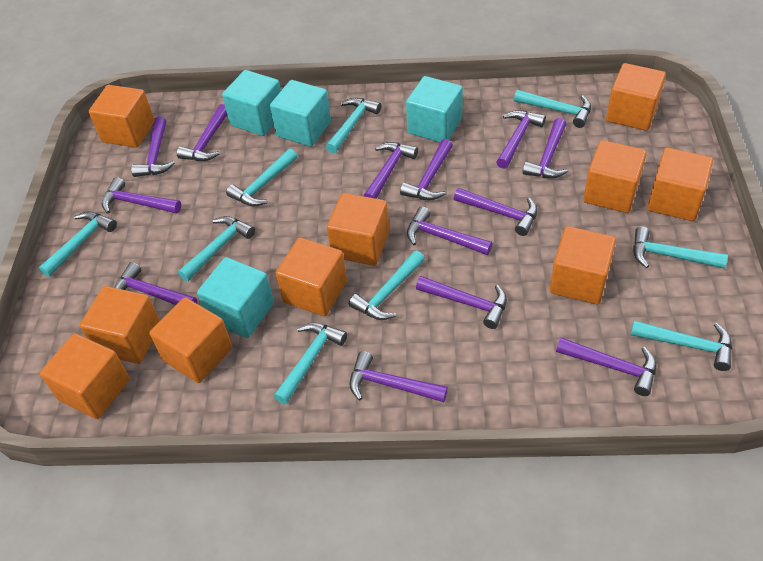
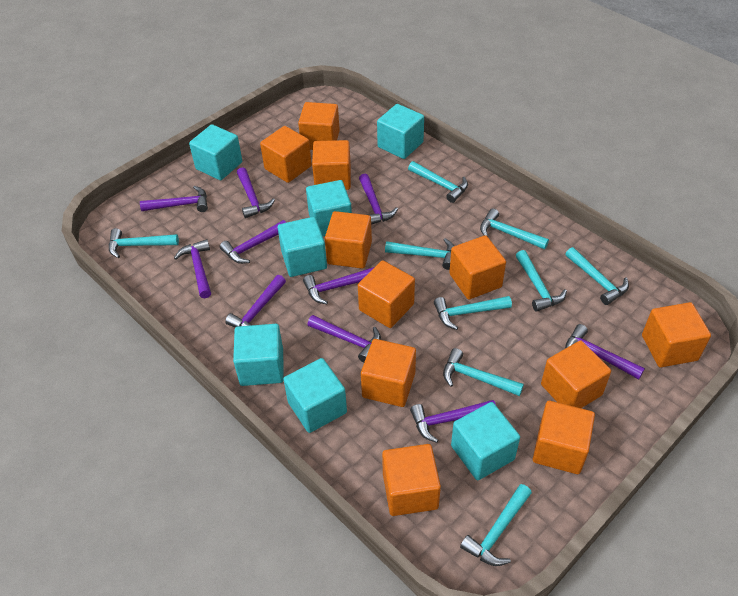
orange cube: [40,333,130,419] [80,286,160,364] [89,85,154,148] [149,297,232,383] [276,238,347,316] [327,193,389,266] [550,226,616,304] [583,140,647,213] [606,63,666,131] [647,148,713,221] = 10 -> [260,126,312,183] [298,102,340,150] [312,140,351,190] [325,211,372,269] [358,261,415,328] [361,339,416,407] [382,444,441,516] [449,235,506,300] [533,401,595,474] [541,340,611,408] [642,302,711,367] = 11
purple hammer: [102,177,181,213] [114,262,198,305] [131,116,175,177] [177,104,227,161] [349,351,448,402] [364,142,418,199] [400,139,453,200] [407,207,492,255] [416,276,507,329] [454,188,537,236] [496,110,546,169] [522,118,568,179] [556,337,656,396] = 13 -> [140,186,208,212] [174,239,211,298] [220,220,286,264] [225,275,286,327] [237,167,275,218] [303,267,374,304] [308,315,381,362] [359,174,398,225] [410,400,496,443] [565,324,645,380] = 10
turquoise cube: [197,257,274,338] [222,70,281,136] [270,80,331,147] [406,76,463,143] = 4 -> [189,124,242,180] [233,324,284,386] [277,217,327,277] [283,358,347,433] [306,180,352,236] [377,104,424,159] [451,402,520,480] = 7

